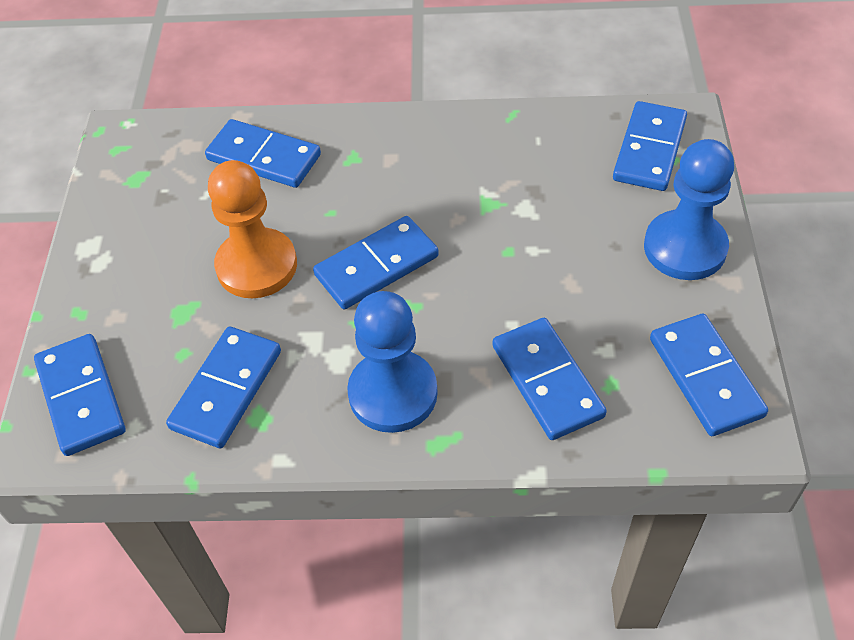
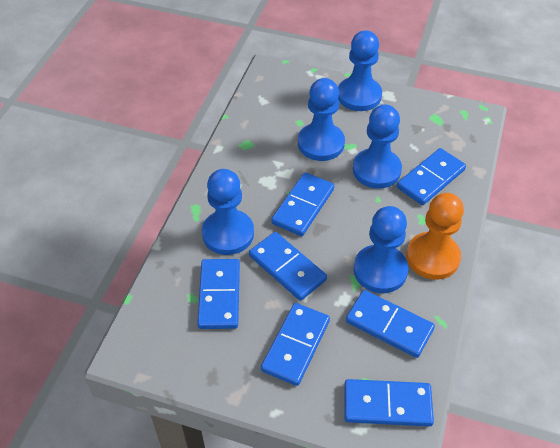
blue pawn: [347,291,438,433] [644,139,734,280] = 2 -> [202,169,254,255] [298,78,345,161] [338,30,382,111] [353,104,402,189] [354,206,409,293] = 5

